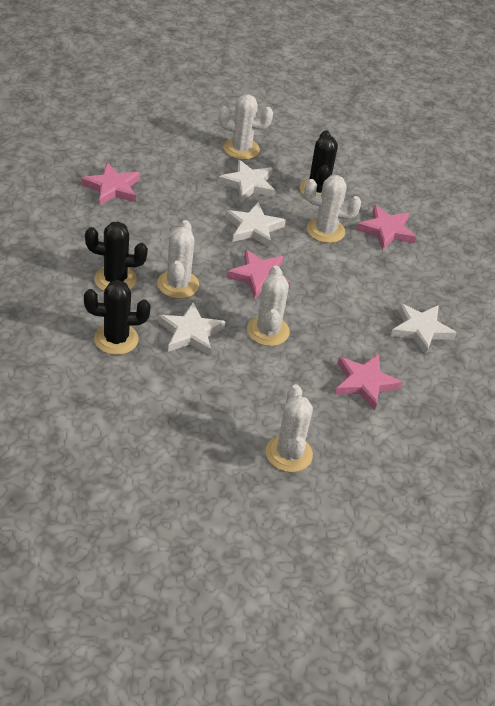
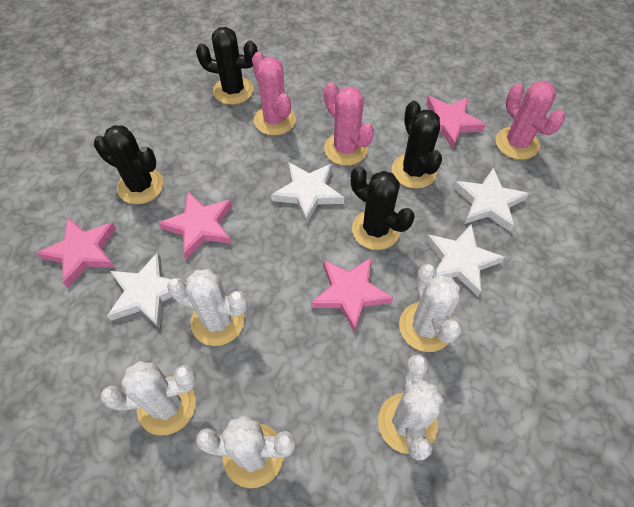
black cactus: [84,280,151,355] [85,221,148,291] [300,130,338,196] = 3 -> [94,125,164,204] [196,27,258,105] [351,166,414,250] [392,101,442,189] = 4
pink cactus: none = 0 -> [252,52,296,136] [324,82,374,166] [496,81,565,160] = 3

